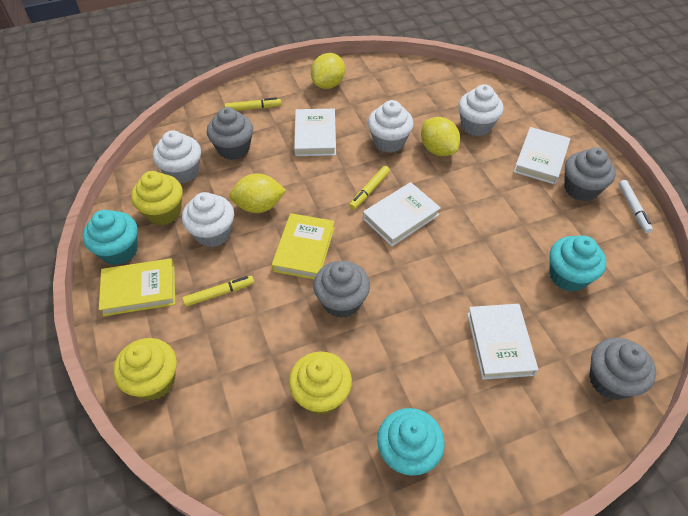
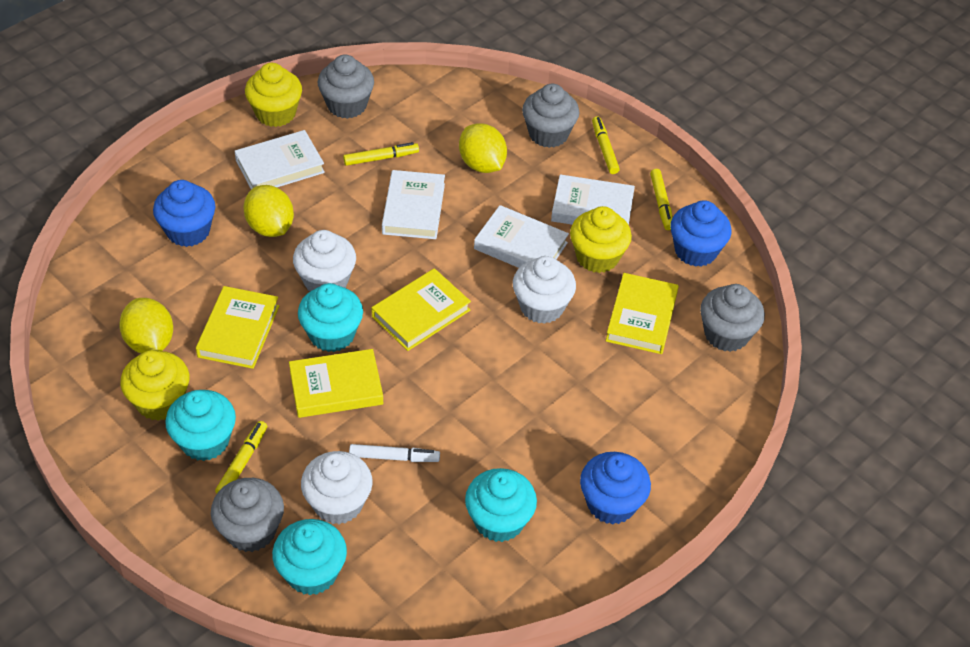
blue cupcake: none = 0 -> [153,180,216,247] [580,452,651,524] [670,200,732,267] = 3
turquoise cupcake: [83,210,138,265] [377,408,445,475] [550,236,606,292] = 3 -> [165,390,236,461] [272,519,347,595] [298,283,363,352] [465,468,537,542] = 4
white cupcake: [153,130,201,184] [182,192,234,247] [368,100,414,153] [458,84,504,136] = 4 -> [293,230,356,291] [301,451,373,524] [513,256,576,324] = 3
yellow book: [99,258,175,316] [272,213,334,280] = 2 -> [196,286,279,369] [289,349,383,418] [371,268,471,351] [606,273,679,354] = 4
yellow marker: [182,276,254,307] [225,97,281,111] [349,166,390,210] = 3 -> [215,421,267,494] [343,142,419,166] [592,116,620,174] [650,169,673,230] = 4

